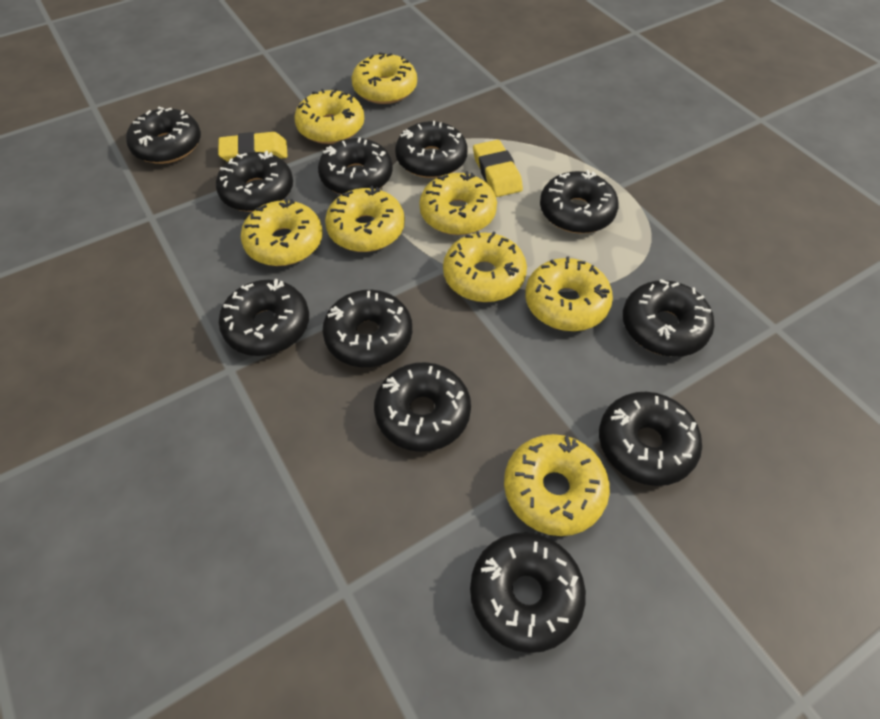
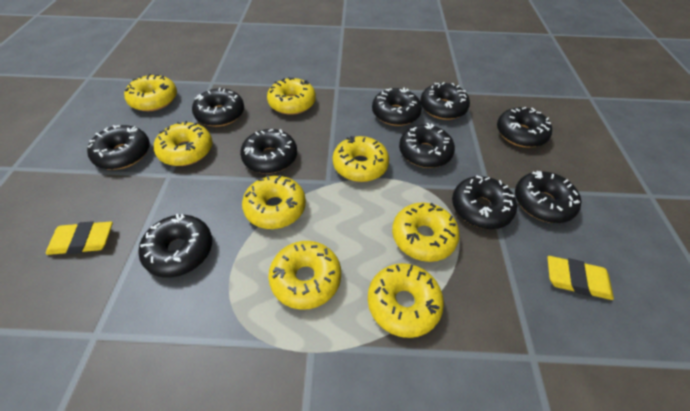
black donut: [126,107,201,164] [216,151,293,212] [219,279,309,356] [318,138,393,195] [323,290,412,367] [374,362,471,452] [395,121,468,178] [470,532,586,653] [540,170,619,233] [599,392,702,486] [623,279,714,357] = 11 -> [87,125,150,170] [138,214,212,278] [192,88,244,127] [240,129,297,174] [372,88,422,126] [399,123,455,168] [420,82,470,120] [452,176,517,229] [497,107,552,148] [515,171,582,223] = 10

